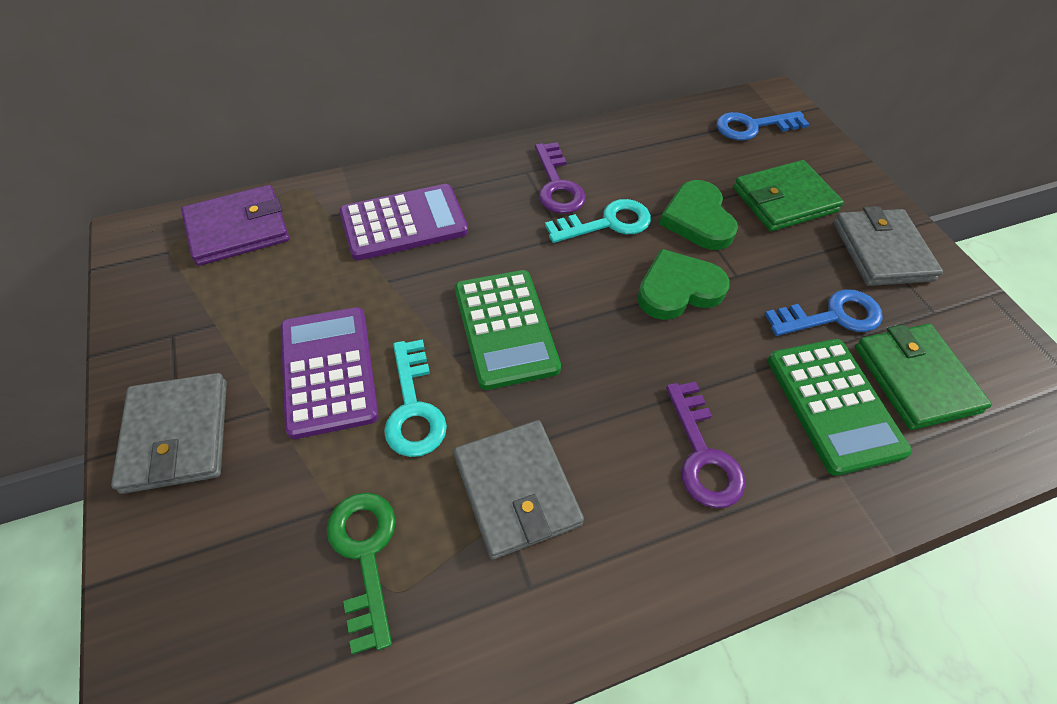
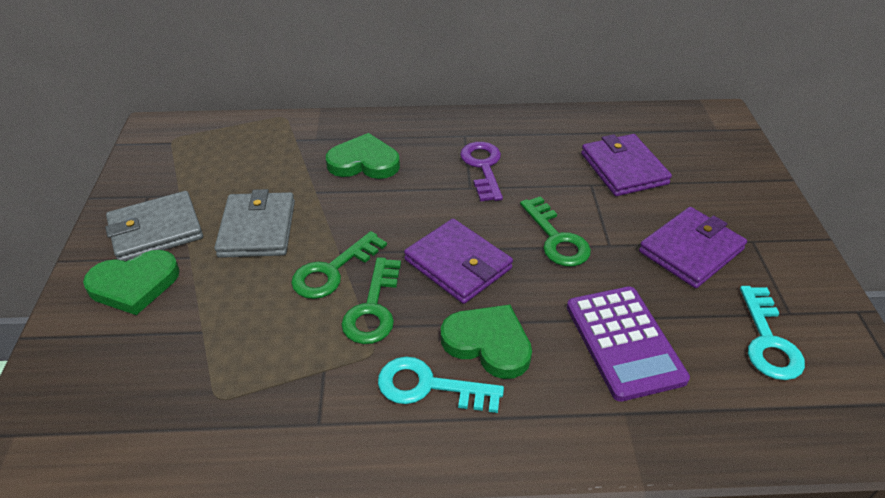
blue key: [716,111,809,141] [765,289,883,336] = 2 -> none = 0
green calculator: [455,270,561,390] [767,339,912,476] = 2 -> none = 0
green heart: [637,249,730,320] [659,180,738,250] = 2 -> [83,250,180,315] [326,133,400,179] [441,305,532,379] = 3
green key: [327,493,396,654] = 1 -> [291,231,387,299] [341,257,401,344] [520,196,591,267] = 3
green wallet: [733,160,844,231] [855,324,992,430] = 2 -> none = 0
grey wallet: [111,373,227,494] [454,420,584,559] [833,206,943,286] = 3 -> [105,191,203,262] [214,189,295,258] = 2
purple calculator: [281,307,379,439] [339,184,468,261] = 2 -> [567,286,690,402] = 1
purple key: [535,142,586,214] [666,382,745,508] = 2 -> [460,142,503,202] = 1
purple wallet: [181,185,289,266] = 1 -> [404,219,513,304] [581,134,672,196] [639,207,747,288] = 3

